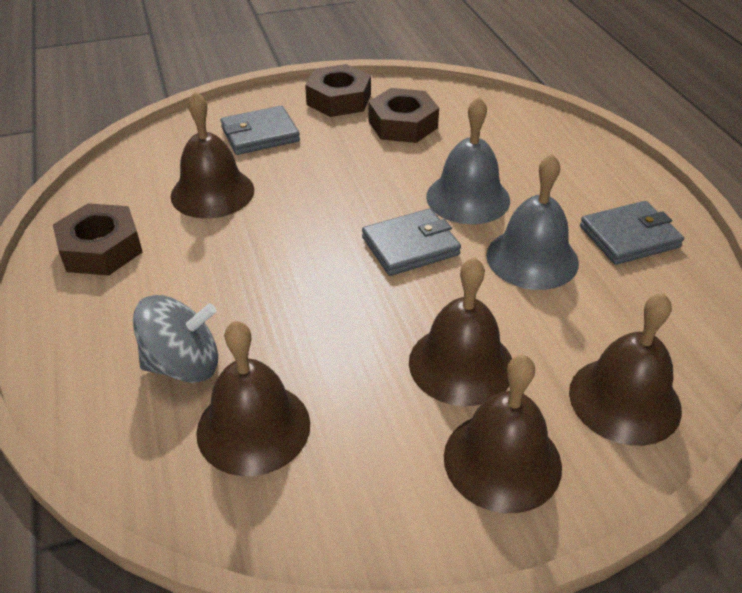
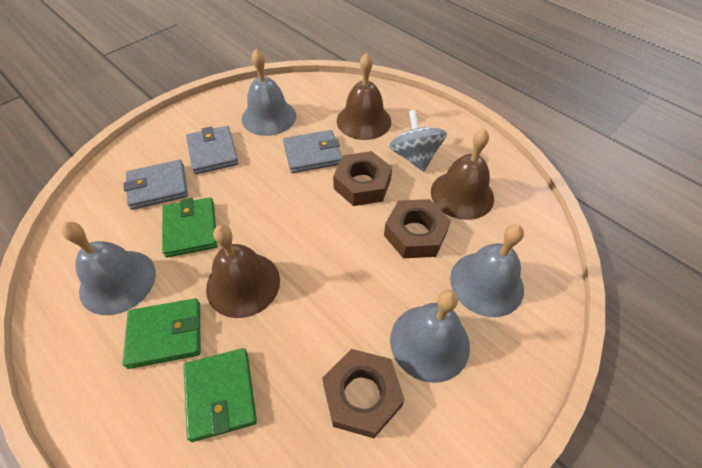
brown bell: [171,92,254,219] [196,321,310,476] [409,257,512,406] [444,355,562,513] [569,293,682,446] = 5 -> [206,225,280,318] [337,53,391,140] [431,128,494,220] = 3
green wallet: none = 0 -> [122,298,200,369] [162,197,217,257] [183,348,257,442] = 3
grey bell: [426,97,510,225] [486,154,579,290] = 2 -> [61,222,156,315] [242,49,296,136] [390,290,470,383] [450,224,524,317] = 4

